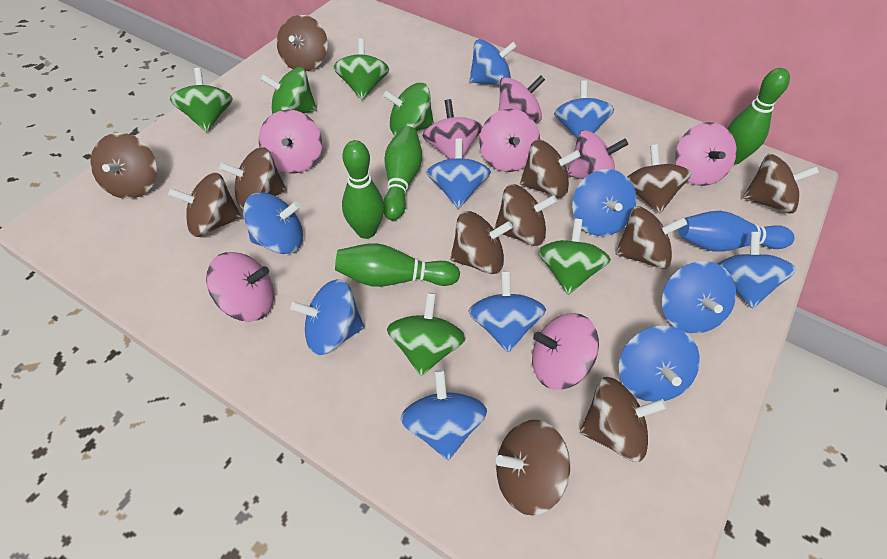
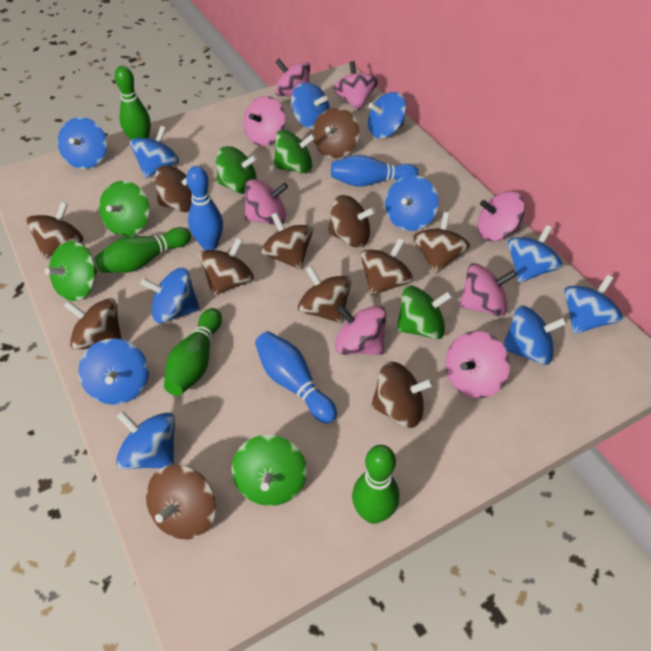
blue bowling pin: [678,211,795,252] = 1 -> [186,166,223,250] [255,331,337,423] [331,155,419,187] = 3

